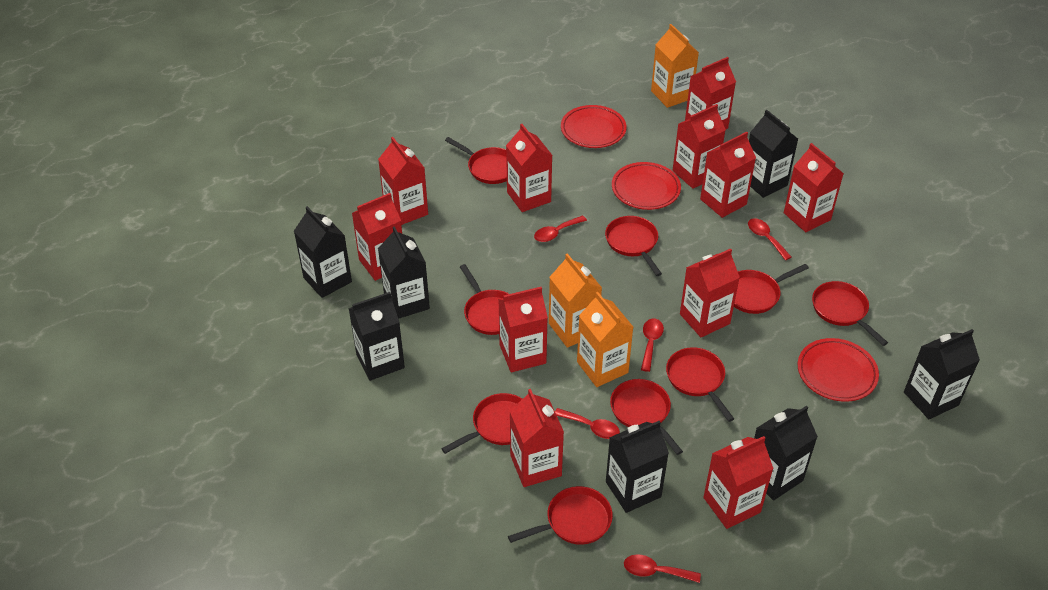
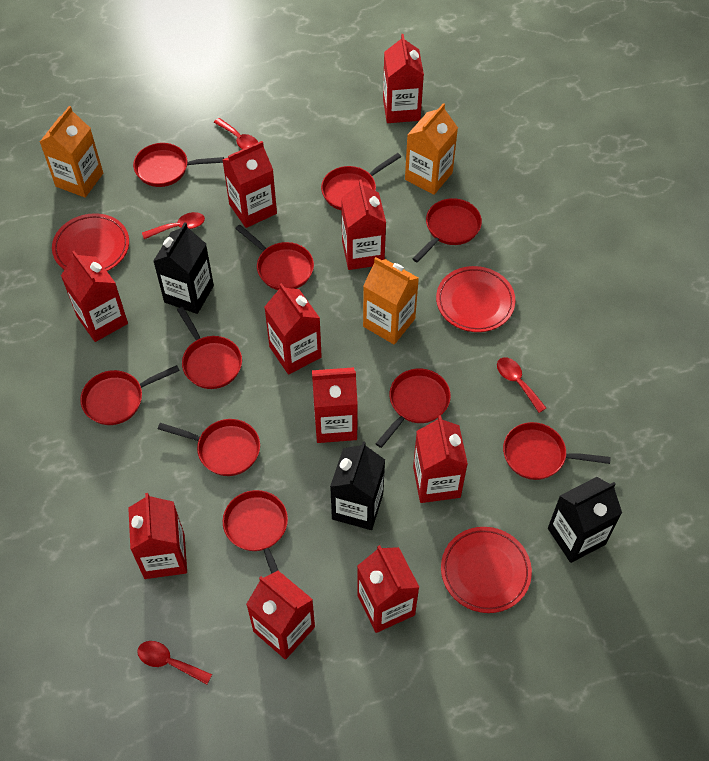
black carton: [294,206,352,298] [348,292,405,381] [378,226,430,319] [606,421,669,513] [749,110,798,198] [754,406,818,501] [904,329,980,419] = 7 -> [154,222,214,314] [330,441,385,530] [548,477,622,563] = 3
red carton: [352,193,402,281] [378,137,428,225] [498,287,548,372] [506,124,552,212] [510,389,564,487] [673,104,726,189] [680,248,740,337] [685,57,736,129] [700,132,756,218] [703,436,774,529] [784,143,844,232] = 11 -> [61,251,128,342] [128,493,187,579] [223,141,277,228] [246,571,315,659] [264,283,322,375] [312,367,358,443] [341,180,386,270] [357,545,419,633] [383,34,424,123] [413,415,468,503] = 10
red pan: [441,393,522,454] [445,137,507,184] [460,264,509,335] [508,486,613,545] [605,216,662,276] [610,379,683,455] [666,347,734,422] [734,264,809,314] [812,281,888,346] = 9 -> [80,365,180,425] [133,143,224,187] [158,419,260,476] [177,307,242,389] [223,490,288,574] [235,224,314,290] [321,153,401,211] [376,369,451,448] [412,198,482,262] [503,422,611,480] = 10
red spoon: [534,215,587,242] [555,408,620,439] [624,554,701,583] [641,319,664,372] [748,218,791,260] = 5 -> [137,641,212,685] [142,212,205,239] [214,118,258,149] [497,358,546,413] = 4

